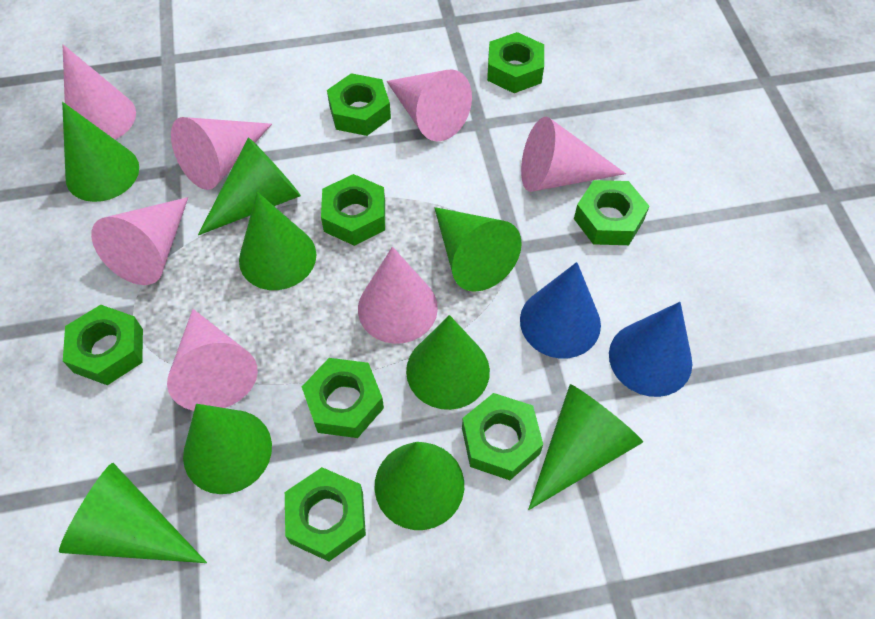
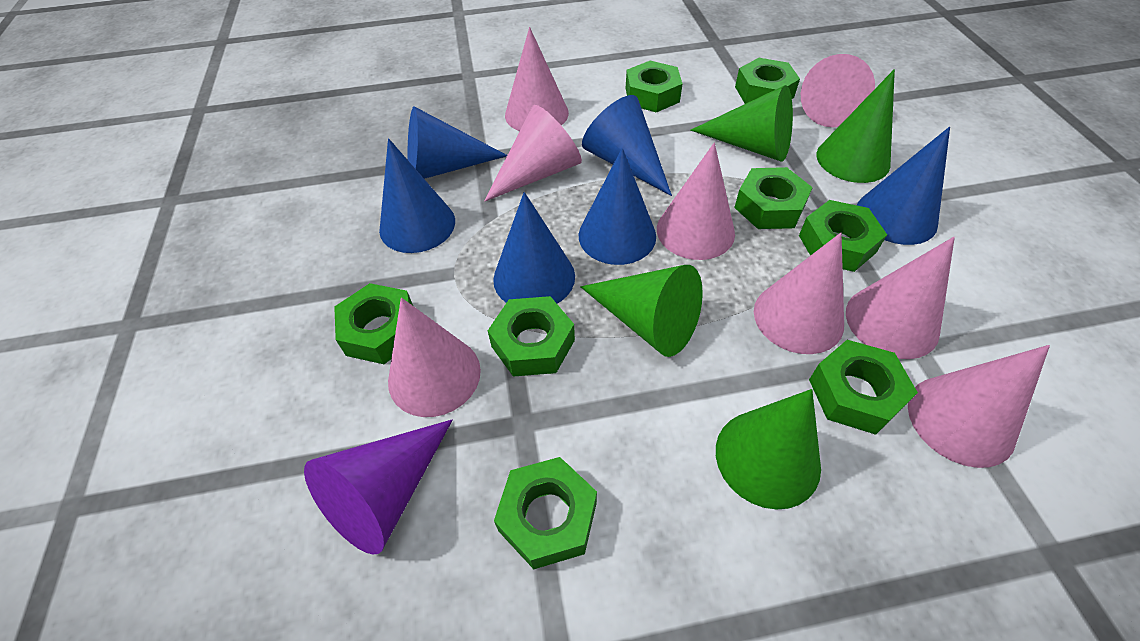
blue cone: [520,262,601,358] [609,302,692,397] = 2 -> [379,138,455,253] [408,106,507,179] [493,192,575,304] [579,148,656,265] [582,95,672,196] [857,127,950,245] = 6
green cone: [59,463,207,563] [62,102,139,202] [183,404,272,494] [198,138,301,235] [239,192,316,290] [375,442,464,530] [406,315,490,410] [434,207,522,292] [528,384,643,510] = 9 -> [580,265,703,357] [690,85,793,162] [716,389,821,510] [816,69,895,183] = 4
pink cone: [62,44,136,139] [91,197,188,285] [167,309,258,411] [171,117,272,190] [358,247,438,344] [387,69,472,142] [521,117,626,192] = 7 -> [388,298,481,417] [484,105,582,202] [505,27,569,131] [657,143,735,260] [754,233,844,354] [801,54,875,127] [846,237,955,359] [908,345,1050,468] = 8
purple cone: none = 0 -> [304,420,453,555] = 1

